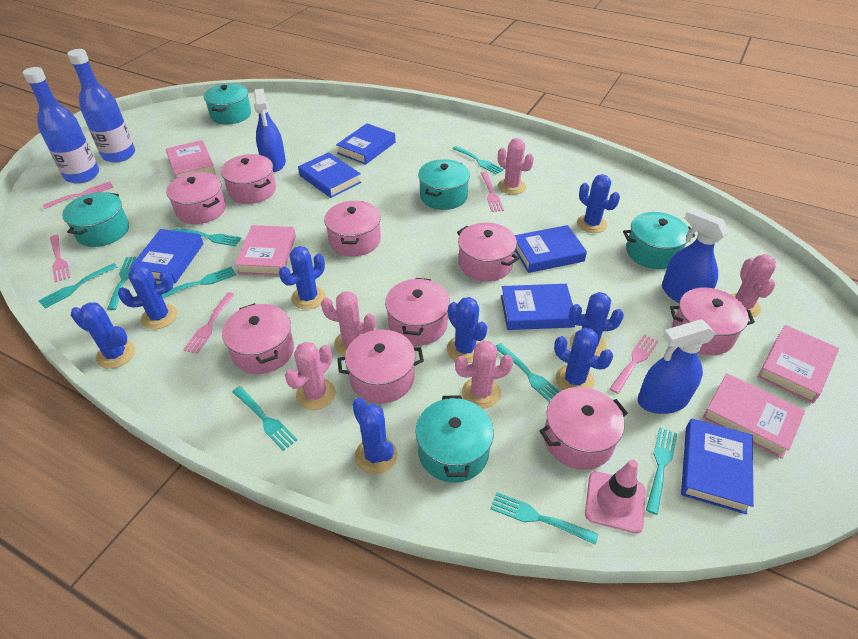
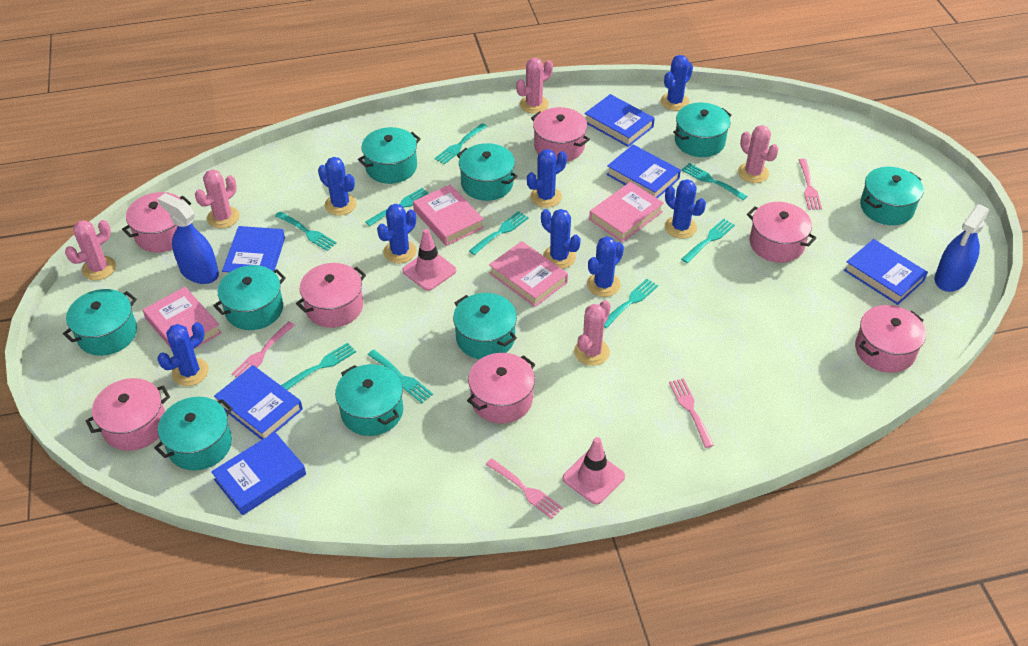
blue bottle: [23,67,99,184] [67,49,135,163] = 2 -> none = 0
blue spray bottle: [254,89,286,172] [638,319,716,414] [662,208,729,303] = 3 -> [158,193,219,284] [935,204,989,292] = 2
pink fork: [43,181,114,209] [50,235,70,282] [183,292,235,354] [481,172,504,212] [609,335,659,394] = 5 -> [232,321,295,377] [486,458,563,519] [669,378,714,448] [799,159,822,210] = 4
pink pot: [166,172,226,224] [221,154,276,204] [222,303,294,374] [324,201,381,257] [338,330,424,404] [385,278,450,346] [457,223,519,281] [539,387,628,470] [670,287,755,355] = 9 -> [85,378,170,451] [122,192,191,253] [296,263,366,328] [467,353,535,424] [531,107,590,162] [747,202,816,263] [855,305,926,373] = 7
pink traffic cone: [585,460,645,534] = 1 -> [402,229,456,291] [563,437,625,505] = 2
turquoise pot: [62,192,129,247] [204,84,251,124] [415,395,494,483] [418,159,470,210] [623,212,695,269] = 5 -> [63,289,137,356] [154,397,233,470] [213,265,286,330] [335,364,403,436] [358,127,421,184] [453,293,517,359] [457,143,518,201] [673,102,732,157] [860,167,924,225] = 9

